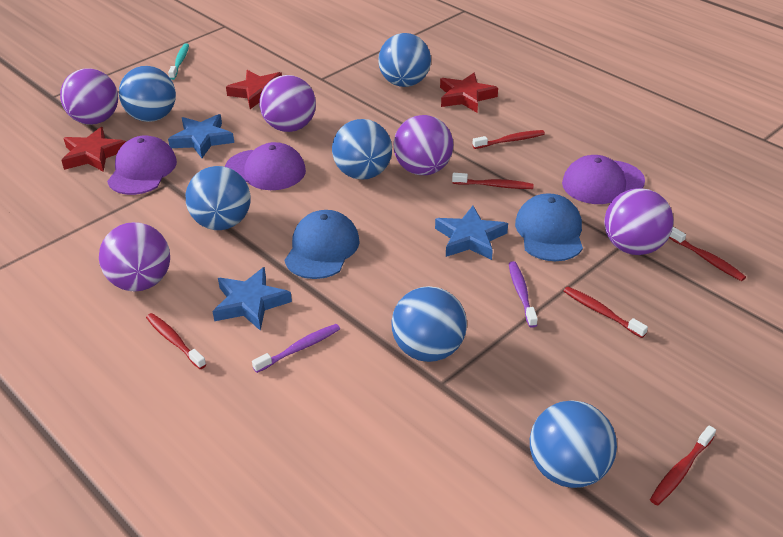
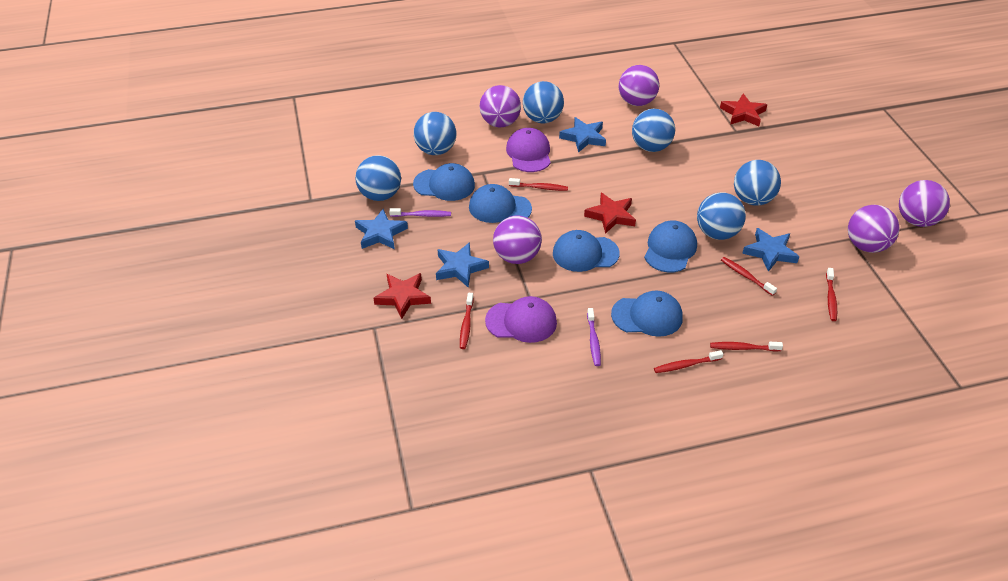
blue cap: [284,210,360,279] [515,193,583,261] = 2 -> [413,163,475,201] [469,184,532,223] [553,230,620,272] [611,291,683,337] [644,220,697,272] = 5
blue star: [168,114,234,158] [213,267,292,331] [435,206,508,260] = 3 -> [355,209,408,250] [436,242,489,288] [559,117,606,153] [742,228,799,272] = 4
purple cap: [107,135,177,195] [225,142,306,190] [562,155,645,204] = 3 -> [485,296,557,343] [506,128,551,172] = 2
turquoise toothbrush: [168,44,189,80] = 1 -> none = 0

